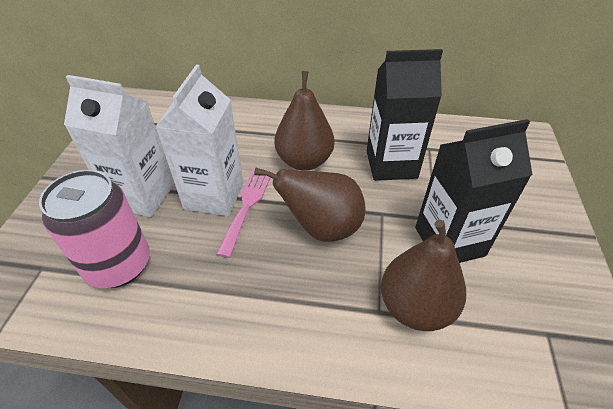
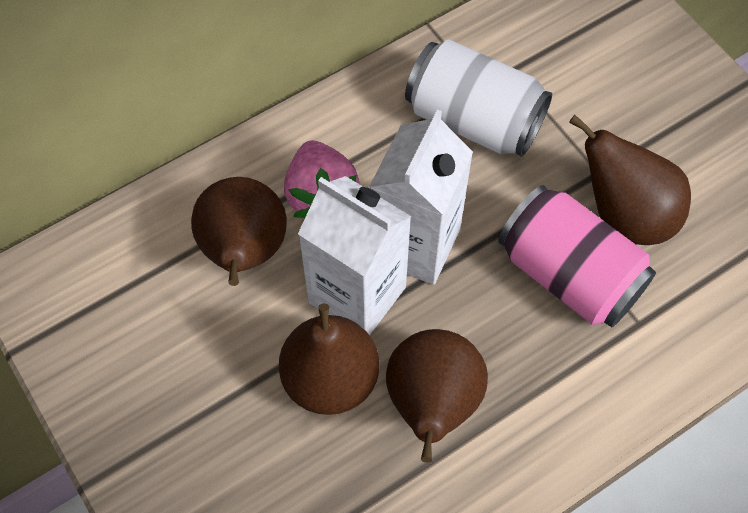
black carton: [367,49,443,181] [415,119,532,263] = 2 -> none = 0
brown pear: [254,168,366,242] [275,71,334,171] [381,220,466,331] = 3 -> [191,177,287,286] [279,303,379,415] [386,329,488,463] [569,115,691,245] = 4
pink fork: [216,168,273,258] = 1 -> none = 0
pink strawberry: none = 0 -> [284,140,359,218] = 1
white can: none = 0 -> [405,39,552,157] = 1

